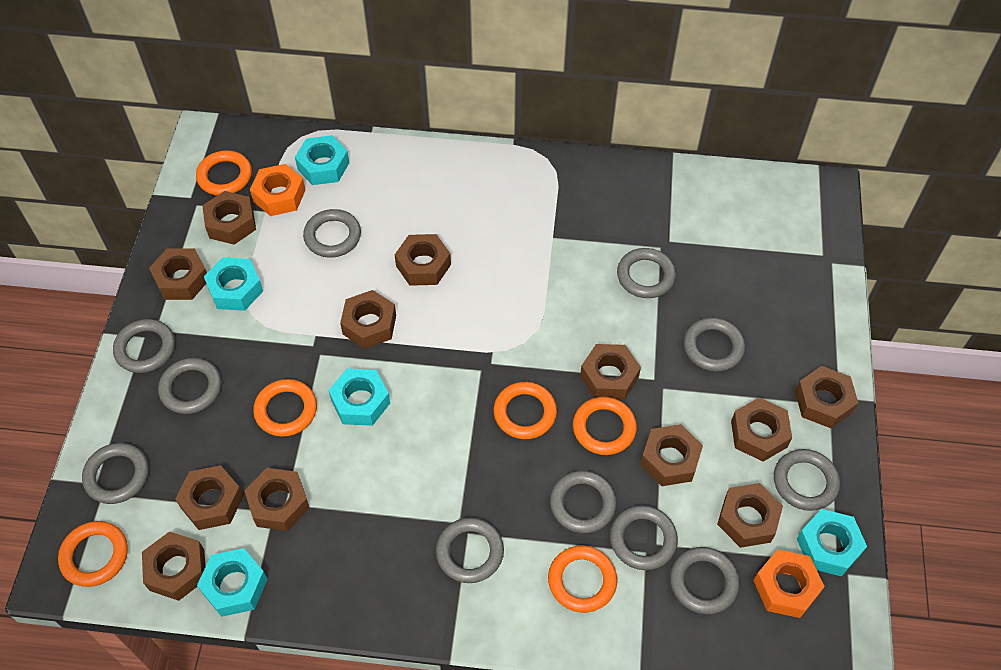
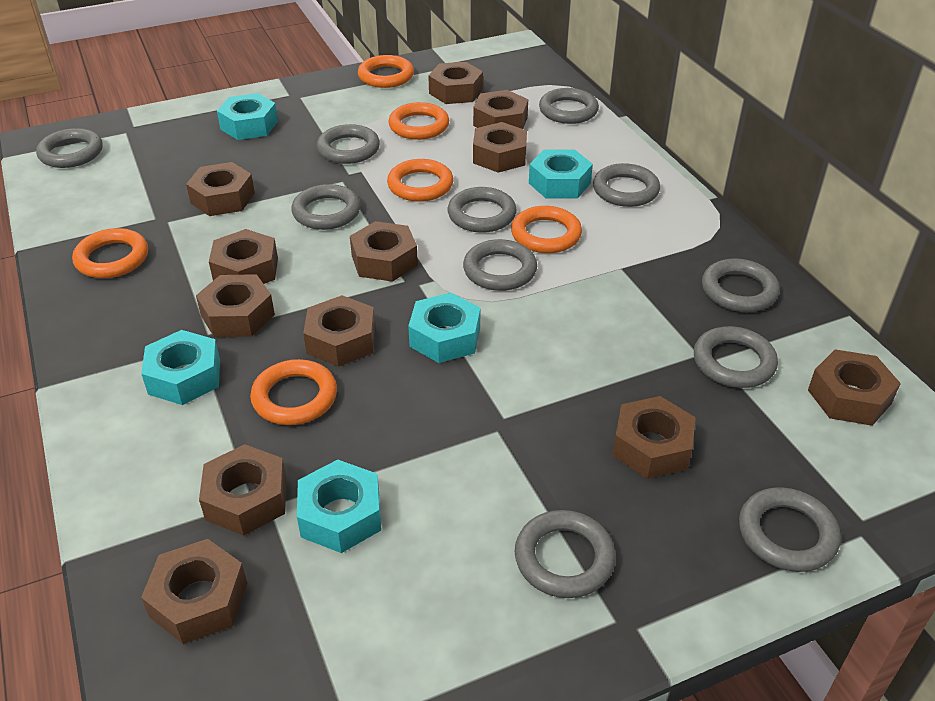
orange nut: [250,164,306,216] [753,549,825,618] = 2 -> none = 0

